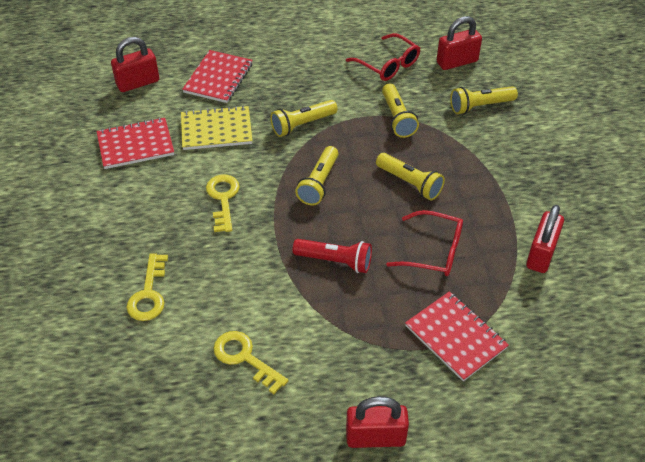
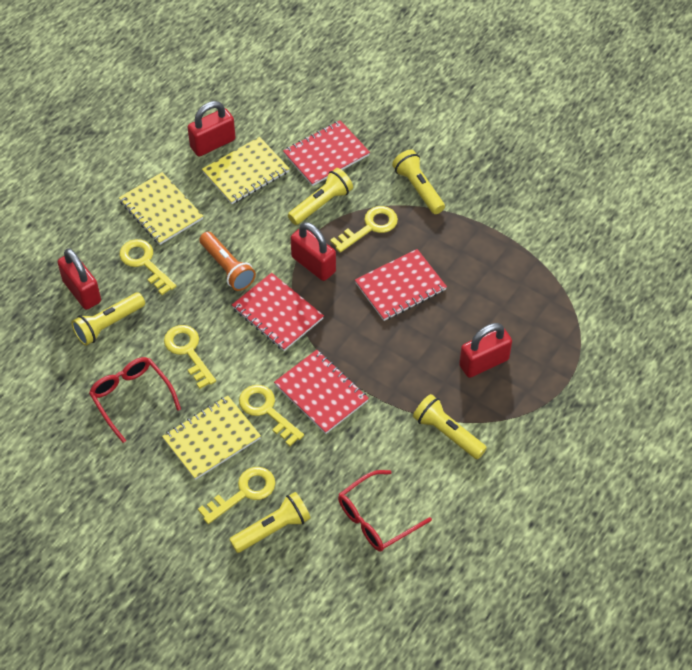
orange flashlight: none = 0 -> [199,232,256,291] = 1
red flashlight: [293,239,372,273] = 1 -> none = 0
red notebook: [97,117,174,169] [182,50,253,103] [405,291,509,382] = 3 -> [232,273,324,351] [274,350,369,434] [283,120,370,186] [355,249,447,321] = 4
yellow key: [126,253,168,321] [206,175,240,232] [213,331,289,394] = 3 -> [120,239,176,295] [164,325,216,389] [198,467,275,524] [239,385,304,446] [330,206,398,253] = 5
yellow notebook: [181,105,253,150] = 1 -> [119,172,203,245] [162,396,261,480] [202,137,290,204] = 3

